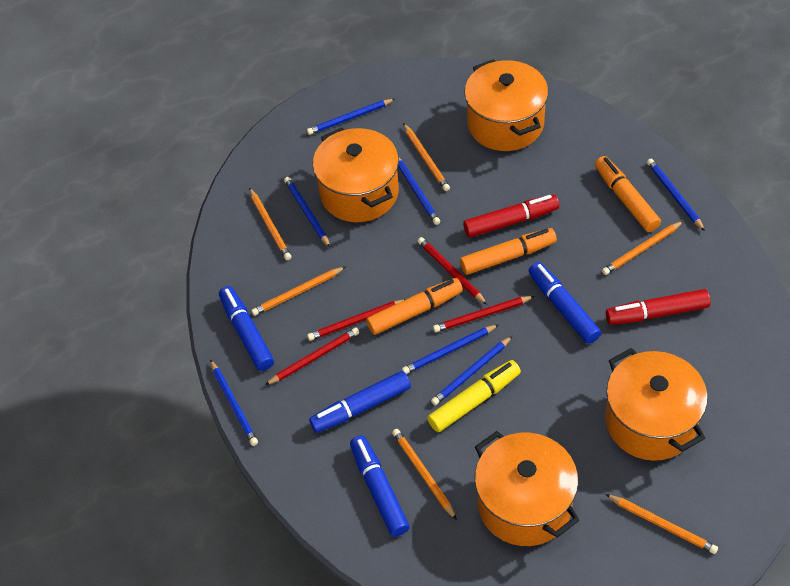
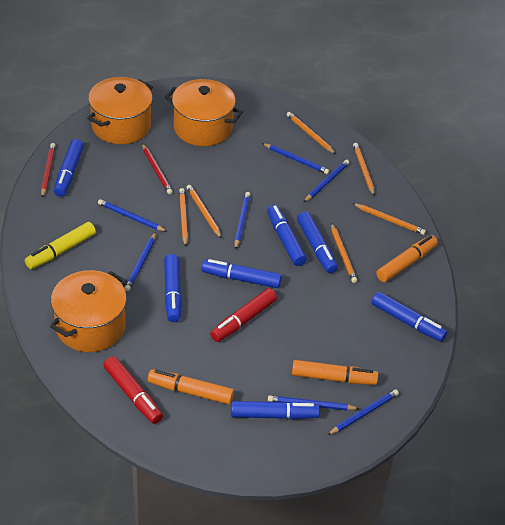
blue marker: [219,286,274,371] [309,371,411,433] [350,435,410,537] [528,262,601,344] = 4 -> [54,139,84,197] [164,254,182,322] [201,259,282,288] [231,401,320,420] [267,205,307,266] [297,212,338,273] [371,292,447,342] = 7
orange pot: [313,128,399,222] [464,59,548,151] [475,431,580,546] [605,348,708,461] = 4 -> [50,270,127,352] [87,77,153,144] [165,79,243,146] = 3
red pencil: [265,328,359,385] [307,299,406,341] [418,237,487,305] [433,296,535,332] = 4 -> [41,143,55,198] [142,143,172,194] = 2

